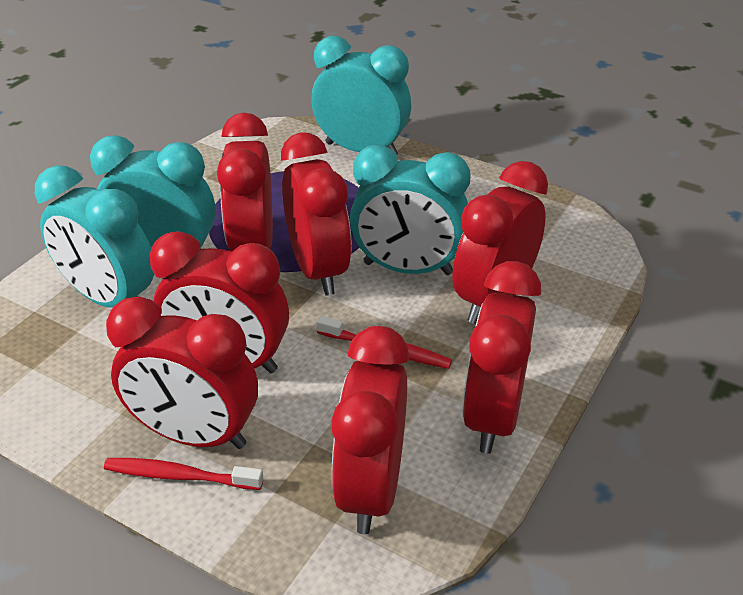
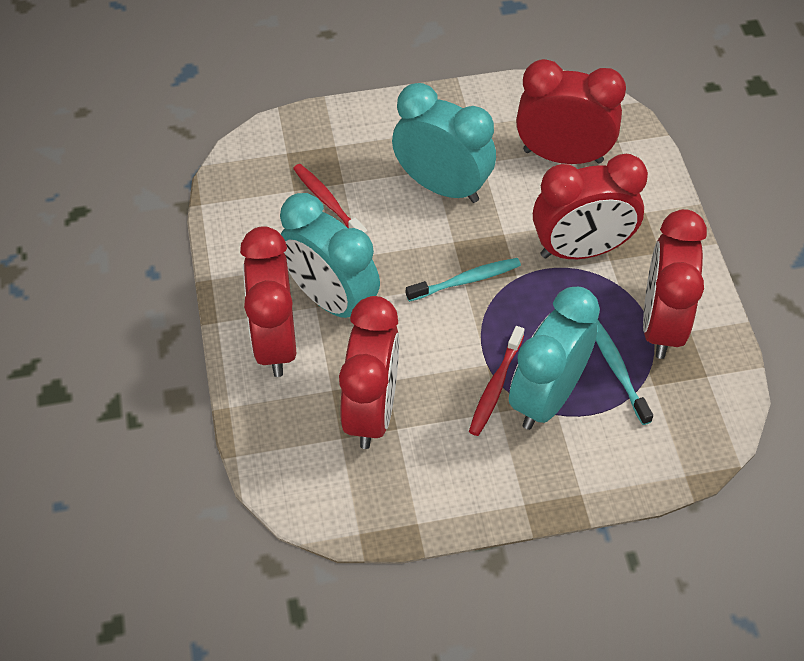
red clock: [106,296,258,449] [150,231,289,373] [217,113,273,252] [281,132,352,296] [331,326,409,534] [453,161,548,324] [462,261,541,454] = 7 -> [240,226,296,377] [339,296,399,449] [516,59,626,164] [533,154,648,259] [643,209,707,359] = 5
turquoise clock: [35,165,154,308] [90,135,216,249] [311,36,411,155] [350,145,470,275] = 4 -> [280,193,380,318] [392,83,496,203] [509,287,600,430] = 3
turquoise toothbrush: none = 0 -> [406,258,521,302] [596,320,653,425] = 2

